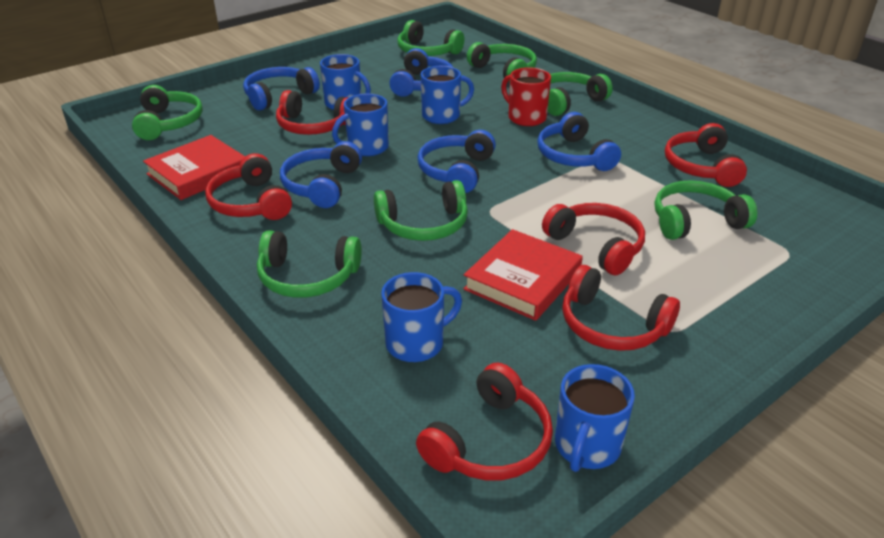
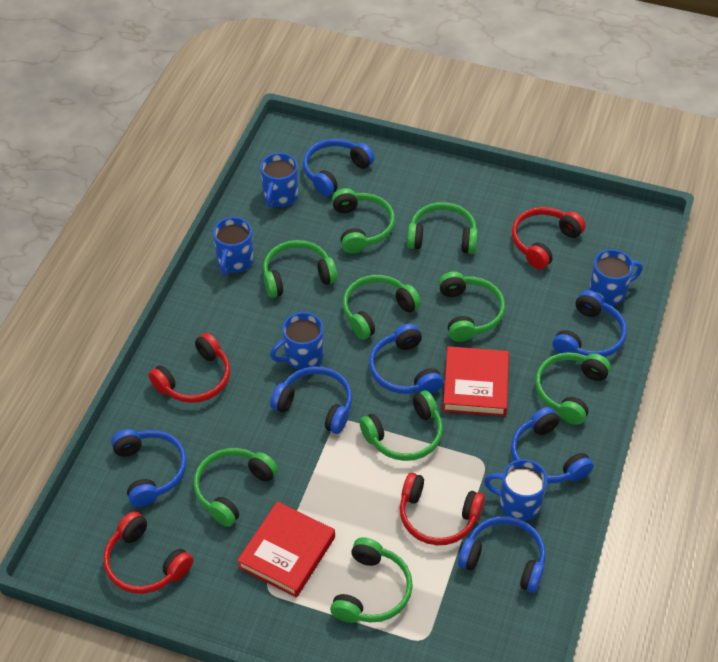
blue headphones: [243,67,320,111] [280,141,362,208] [389,48,453,97] [417,130,496,193] [537,112,621,171] = 5 -> [111,429,187,507] [270,366,352,434] [303,138,375,196] [369,324,443,394] [458,516,546,593] [511,407,594,483] [553,290,627,357] = 7
green headphones: [132,85,203,140] [257,230,362,298] [374,180,468,241] [397,20,464,56] [467,42,537,82] [547,72,613,116] [655,180,757,240] = 7 -> [194,448,278,527] [263,240,337,298] [330,537,413,623] [332,188,395,254] [343,275,421,340] [359,391,443,461] [407,202,478,254] [439,272,505,342] [535,352,611,425] = 9
red headphones: [205,153,292,220] [276,90,349,135] [416,362,553,481] [542,203,645,275] [562,265,680,351] [665,123,747,187] = 6 -> [104,511,193,594] [149,333,230,403] [400,473,485,545] [512,207,586,269] = 4
red mug: [501,67,551,126] = 1 -> none = 0

